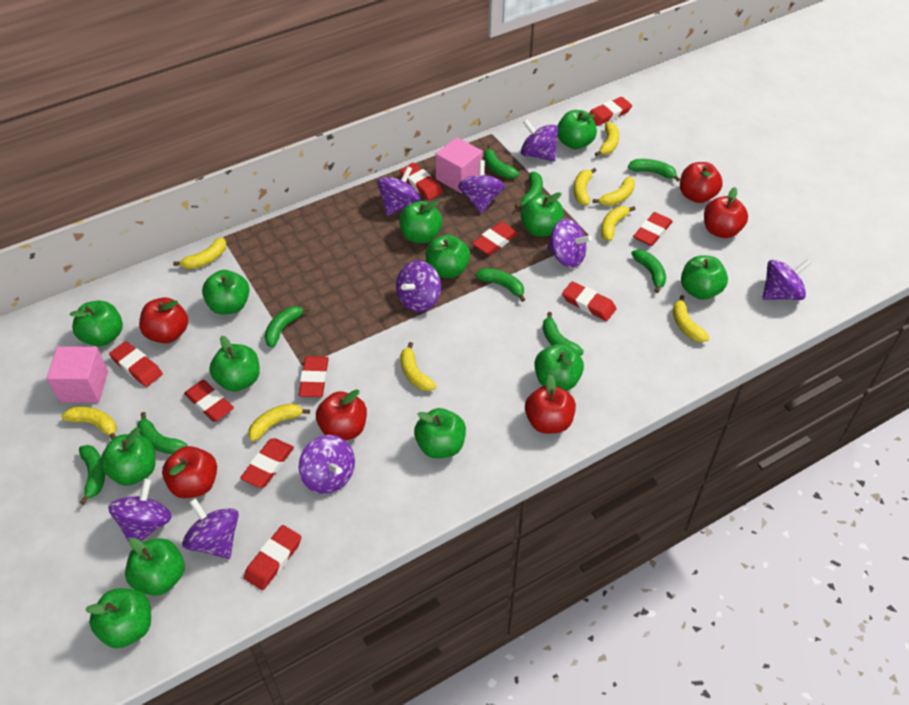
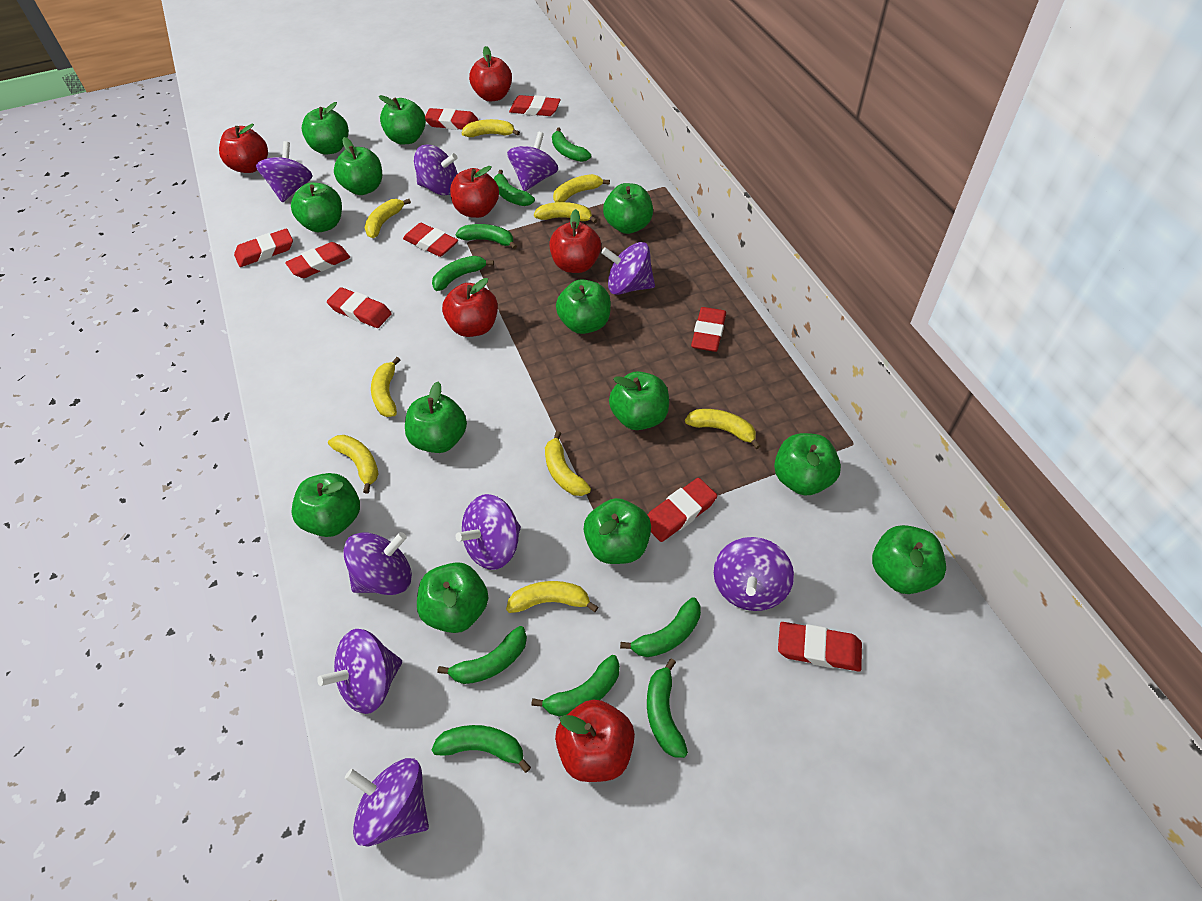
pink cube: [47,347,108,403] [435,137,483,193] = 2 -> none = 0
red eraser: [109,341,163,387] [184,380,234,422] [240,438,294,488] [244,525,301,590] [299,356,329,397] [400,163,443,200] [472,222,519,255] [562,281,616,321] [589,97,632,126] [633,212,673,246] = 10 -> [234,228,293,267] [285,242,350,278] [327,287,392,328] [403,223,458,257] [425,108,478,130] [509,95,561,116] [648,478,717,542] [691,307,726,352] [778,622,862,672] = 9

